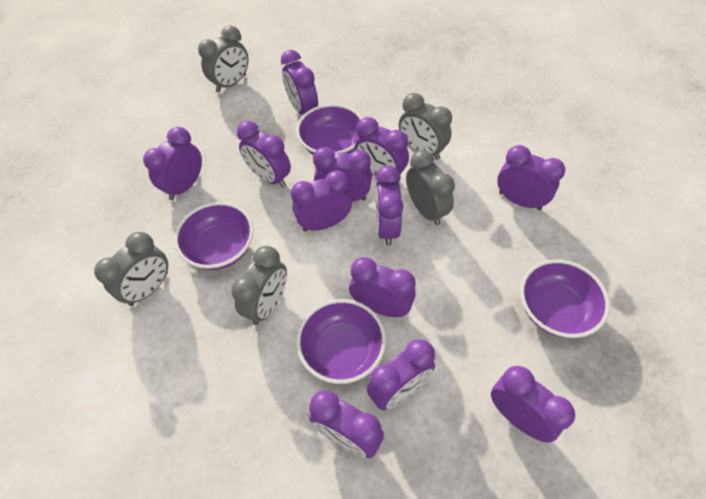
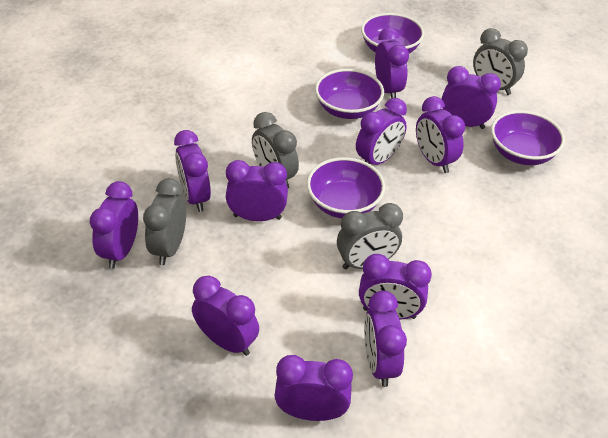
grey clock: [94,232,168,306] [198,26,249,93] [231,246,287,325] [399,93,452,160] [406,150,455,226] = 5 -> [143,178,186,265] [252,112,299,188] [337,203,403,270] [473,28,528,95] = 4
purple clock: [143,127,202,200] [237,121,291,187] [281,50,318,115] [291,170,352,232] [309,390,384,458] [313,147,372,202] [349,257,416,317] [355,117,409,182] [367,339,435,410] [376,166,403,246] [491,366,575,443] [497,145,565,210] = 12 -> [90,181,138,269] [174,130,211,212] [192,276,259,356] [226,160,288,221] [274,355,353,421] [356,98,407,165] [359,254,432,320] [364,291,407,387] [375,28,409,98] [416,96,465,173] [442,66,501,129] = 11

